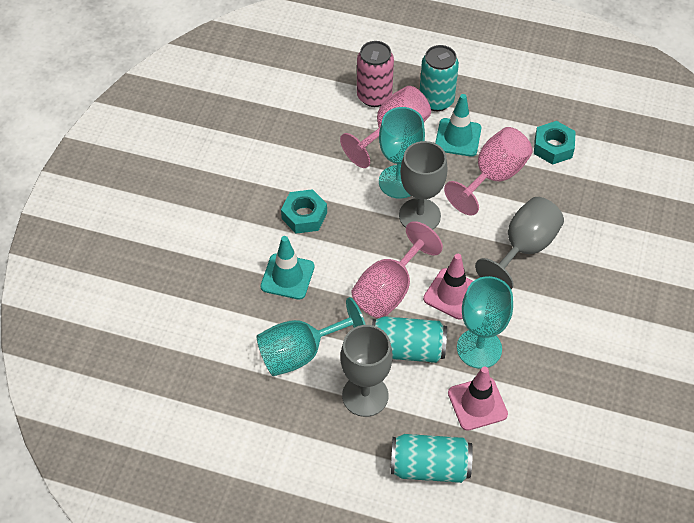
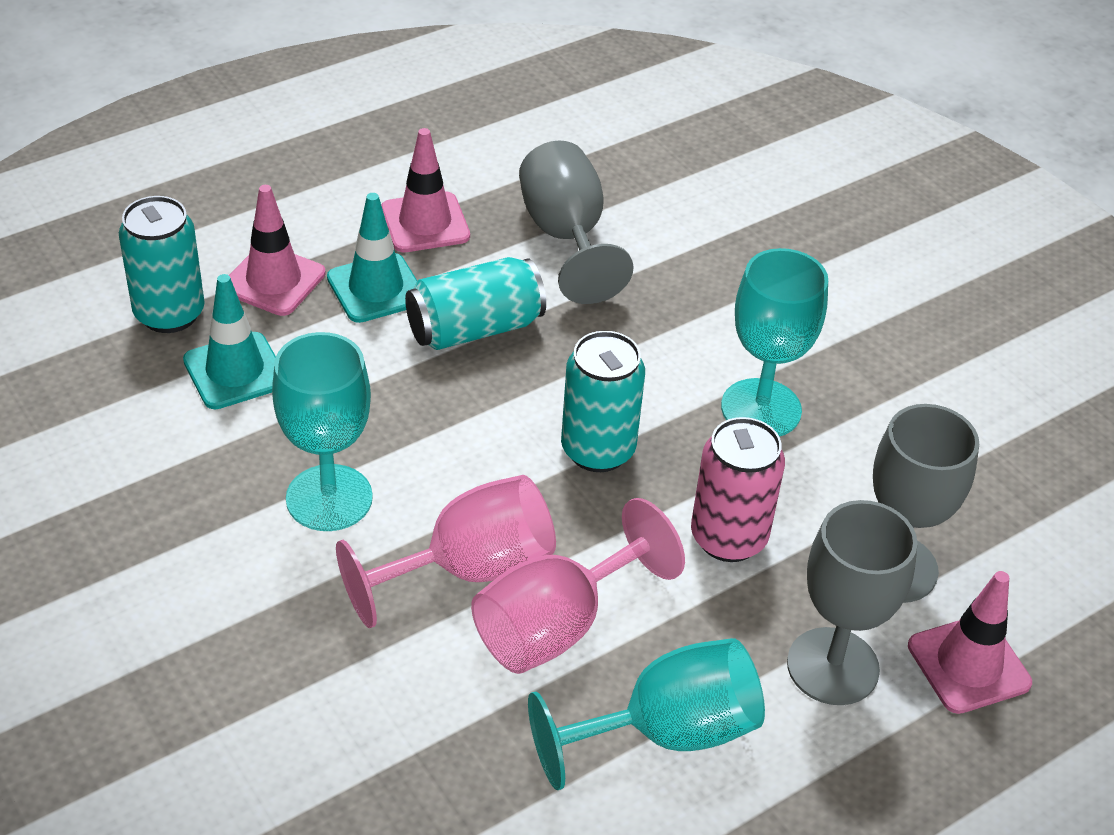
pink goblet: [340,86,431,168] [352,221,443,318] [444,127,533,216] = 3 -> [336,475,556,628] [471,498,685,674] = 2
pink traffic cone: [423,254,473,320] [448,366,508,431] = 2 -> [229,185,326,316] [381,128,470,252] [908,571,1032,714] = 3
turquoise nut: [281,189,327,234] [534,121,576,165] = 2 -> none = 0

